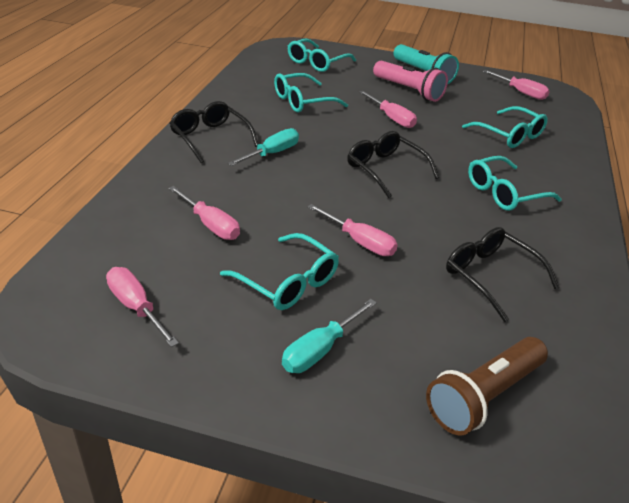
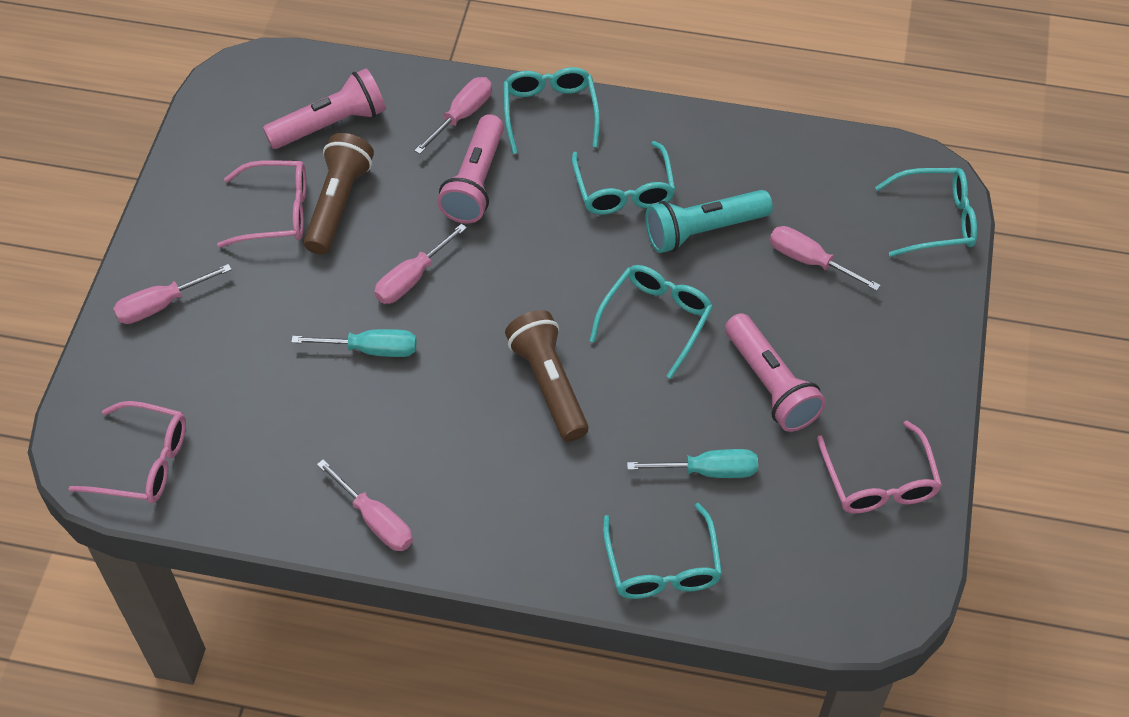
black glasses: [169,101,258,163] [347,131,439,198] [446,227,560,322] = 3 -> none = 0
brown flashlight: [426,337,548,435] = 1 -> [304,133,374,255] [505,310,588,442] = 2
pink flashlight: [373,61,448,102] = 1 -> [263,68,386,149] [437,114,504,224] [725,313,826,432] = 3
pink glasses: none = 0 -> [68,401,186,503] [217,160,306,248] [817,421,942,513] = 3

